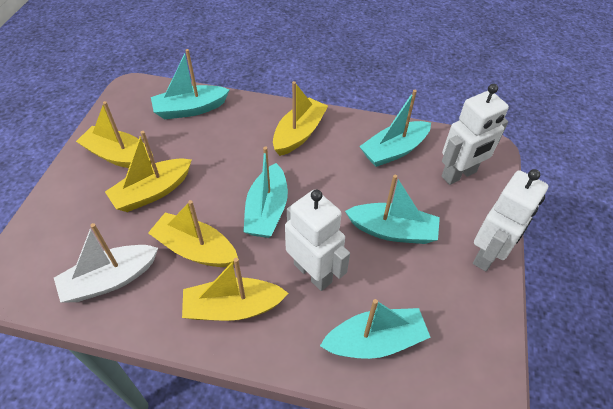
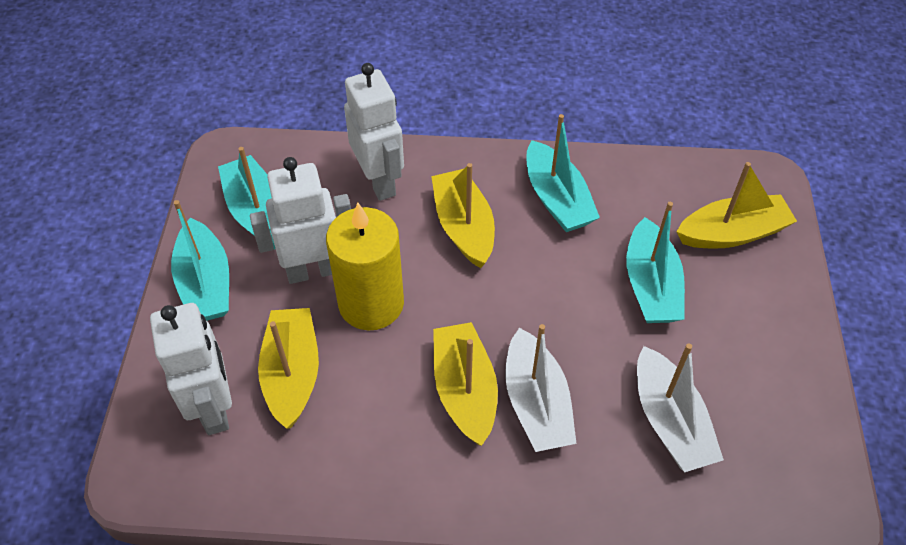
turquoise boat: [151,49,229,119] [243,147,288,238] [320,299,431,359] [345,175,440,244] [359,90,431,167] = 5 -> [171,200,229,321] [218,147,275,249] [526,114,600,232] [626,202,685,323] = 4
white boat: [54,223,158,302] = 1 -> [505,324,577,452] [637,343,724,472] = 2
yellow boat: [76,101,153,168] [105,131,192,212] [148,200,239,267] [182,258,288,321] [273,81,328,156] = 5 -> [258,308,319,429] [431,163,495,268] [433,322,498,446] [676,162,797,249] = 4
yellow candle: none = 0 -> [326,203,404,330] = 1

